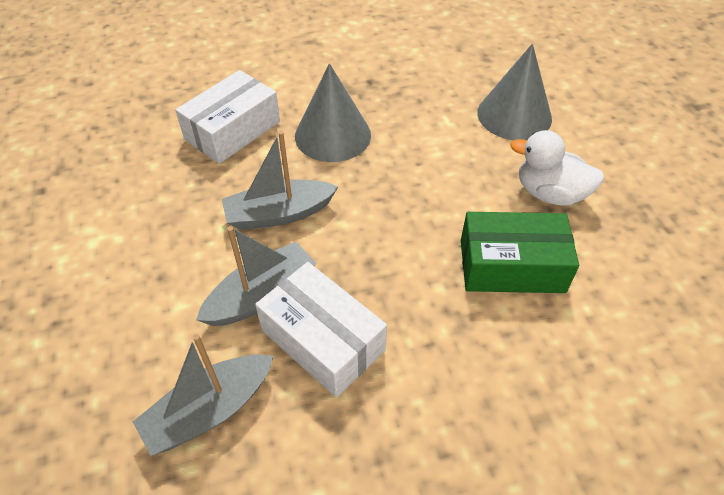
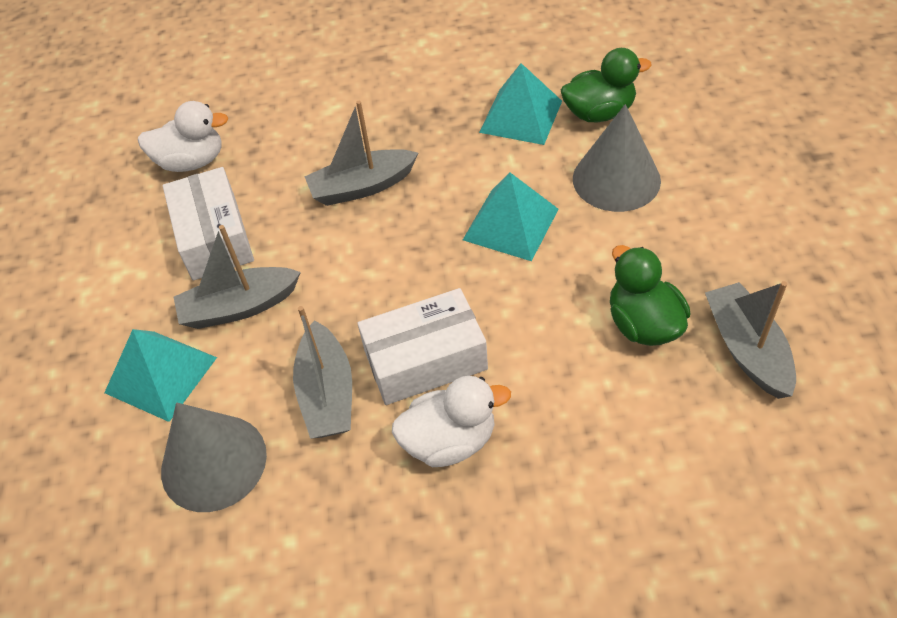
green box: [461,212,579,293] = 1 -> none = 0
green duck: none = 0 -> [561,48,652,122] [610,245,691,346] = 2
grey boat: [133,334,274,456] [196,226,316,326] [222,131,339,230] = 3 -> [174,225,301,329] [293,306,352,439] [304,101,418,206] [705,281,796,399] = 4
turquoise pyramid: none = 0 -> [104,329,217,422] [463,173,559,261] [479,63,562,145] = 3
white duck: [510,130,605,206] = 1 -> [138,101,228,172] [392,376,511,467] = 2

